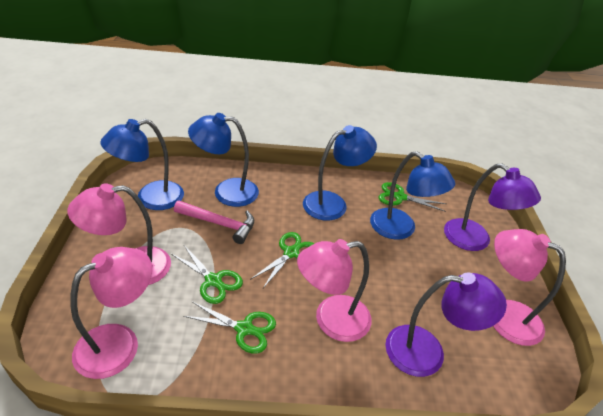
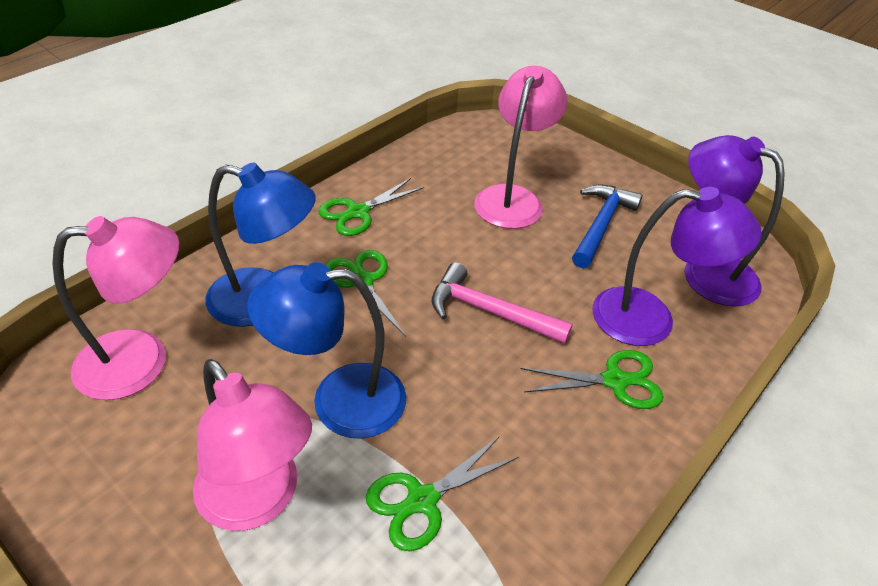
blue hammer: none = 0 -> [572,185,643,268] = 1
blue lamp: [100,119,184,210] [188,113,259,207] [303,125,377,220] [370,151,455,240] = 4 -> [205,163,316,327] [247,262,406,439] = 2
pink lamp: [67,183,171,285] [70,247,152,379] [297,239,371,342] [493,229,566,346] = 4 -> [53,216,179,400] [193,359,312,531] [474,66,568,229] = 3

